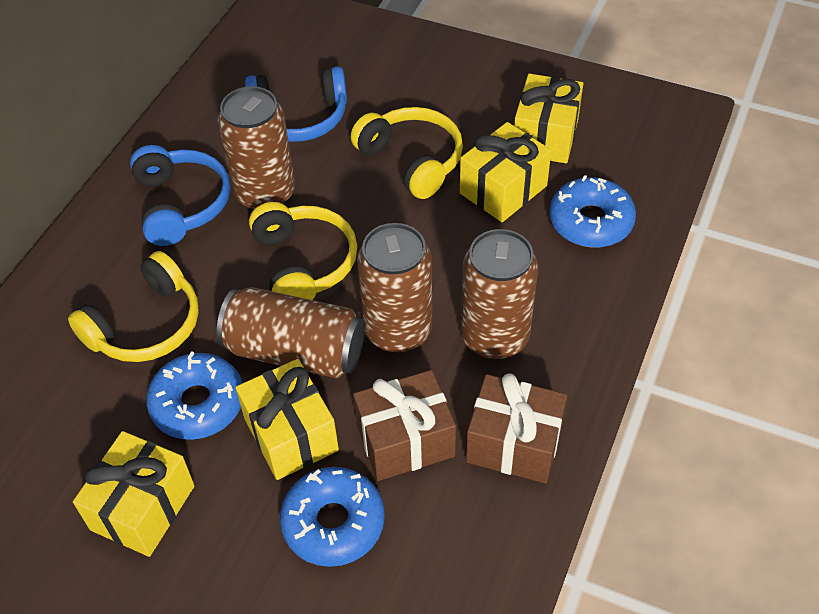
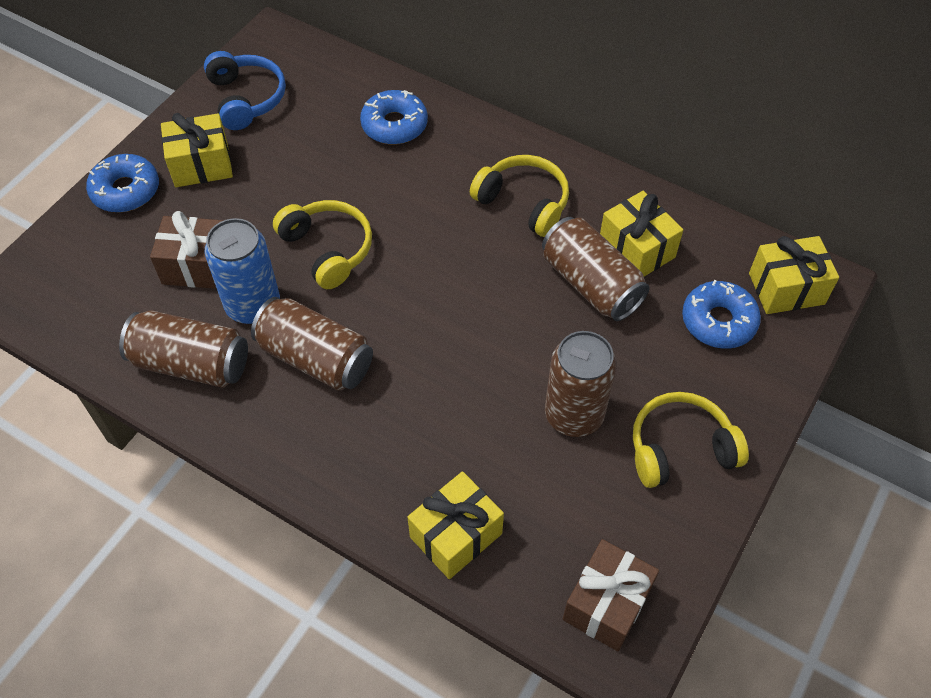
blue can: none = 0 -> [205,218,280,324] = 1
blue headphones: [130,145,230,246] [245,66,347,142] = 2 -> [204,51,286,130] = 1

